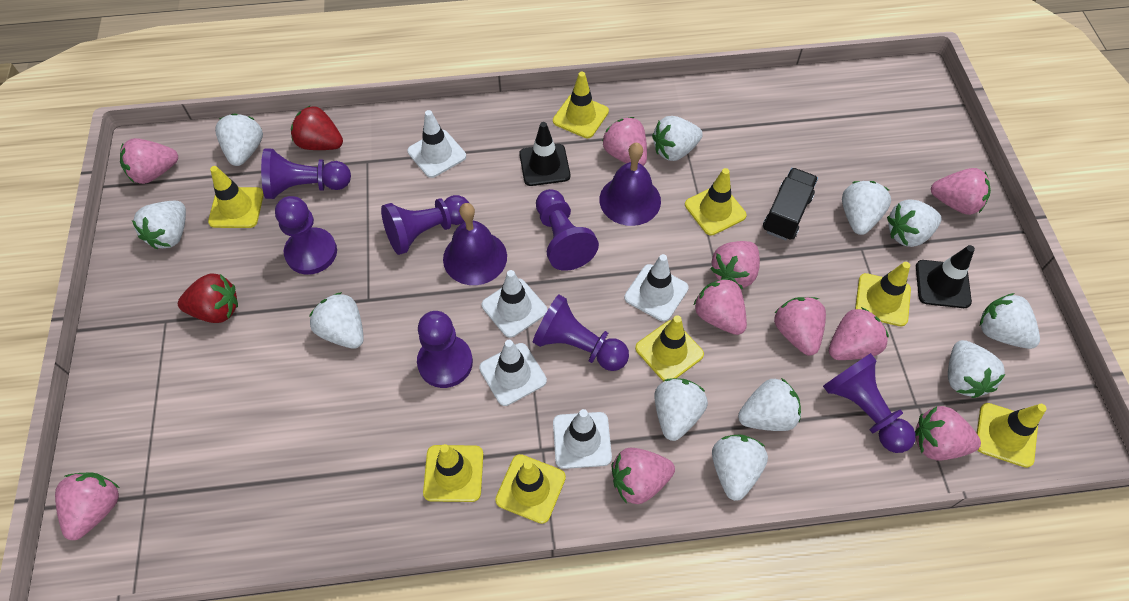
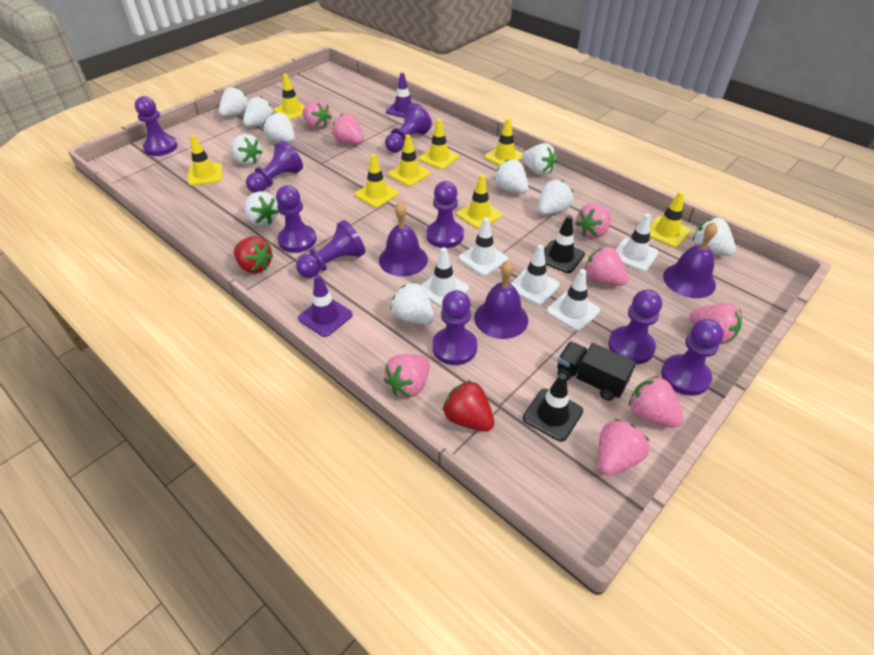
pink strawberry: [55,473,119,540] [120,138,178,184] [602,117,647,166] [612,448,675,504] [694,278,747,335] [710,241,760,289] [774,297,826,356] [829,307,889,360] [915,406,981,460] [931,168,991,215] = 10 -> [302,100,332,130] [332,114,364,144] [384,354,430,398] [575,204,611,239] [585,246,628,286] [598,419,649,476] [629,376,684,428] [689,303,742,344] = 8
purple bell: [443,203,507,285] [599,143,661,226] = 2 -> [379,202,428,276] [474,261,528,339] [663,222,718,298] = 3
purple pawn: [261,148,351,199] [275,196,337,275] [381,195,469,255] [417,311,473,388] [533,294,629,371] [536,189,599,271] [823,353,916,453] = 7 -> [135,96,177,156] [246,141,303,193] [276,185,317,253] [296,220,365,278] [385,104,432,153] [426,181,464,248] [432,290,478,365] [608,289,662,364] [661,319,723,396] = 9
purple traffic cone: none = 0 -> [298,275,353,337] [386,73,421,118] = 2
white strawberry: [132,201,186,249] [215,113,263,166] [309,292,364,349] [652,116,703,161] [655,378,708,441] [712,434,768,501] [738,378,801,431] [842,181,891,235] [887,199,941,247] [948,340,1006,398] [980,293,1040,349] = 11 -> [219,87,249,117] [231,134,263,166] [243,97,274,127] [244,191,279,226] [264,113,295,143] [390,282,434,325] [494,159,529,194] [522,143,557,175] [538,180,573,215] [693,218,736,256] = 10

